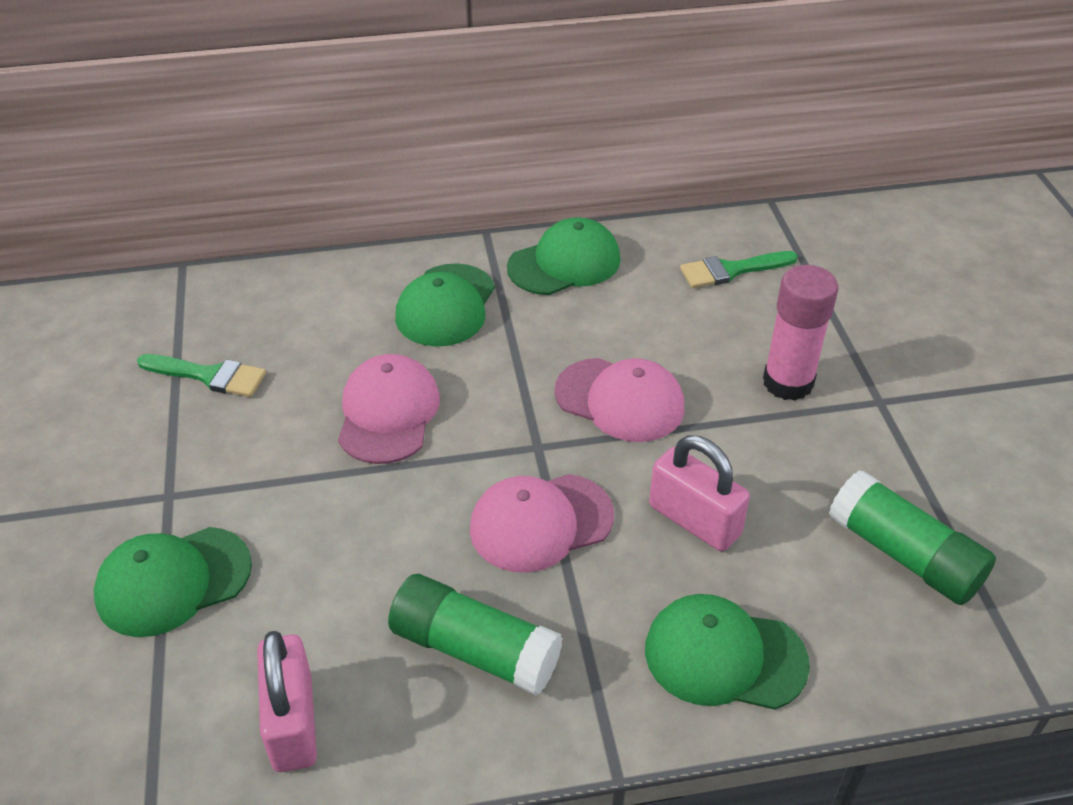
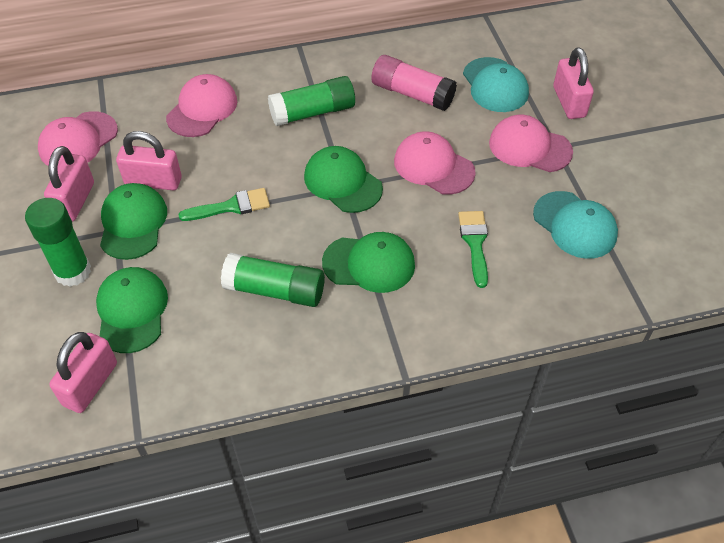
green glue stick: [388,574,563,696] [829,470,996,605] = 2 -> [25,198,91,287] [221,253,325,307] [268,76,355,126] = 3
pink cap: [338,354,440,464] [470,474,614,572] [555,358,684,442] = 3 -> [38,111,118,166] [166,74,237,137] [394,131,476,195] [489,115,573,172] = 4
pink padlock: [257,631,317,772] [649,435,750,551] = 2 -> [44,146,94,222] [49,332,117,413] [116,131,182,190] [553,47,594,119] = 4
turquoise cap: none = 0 -> [463,57,529,112] [533,191,618,259] = 2

